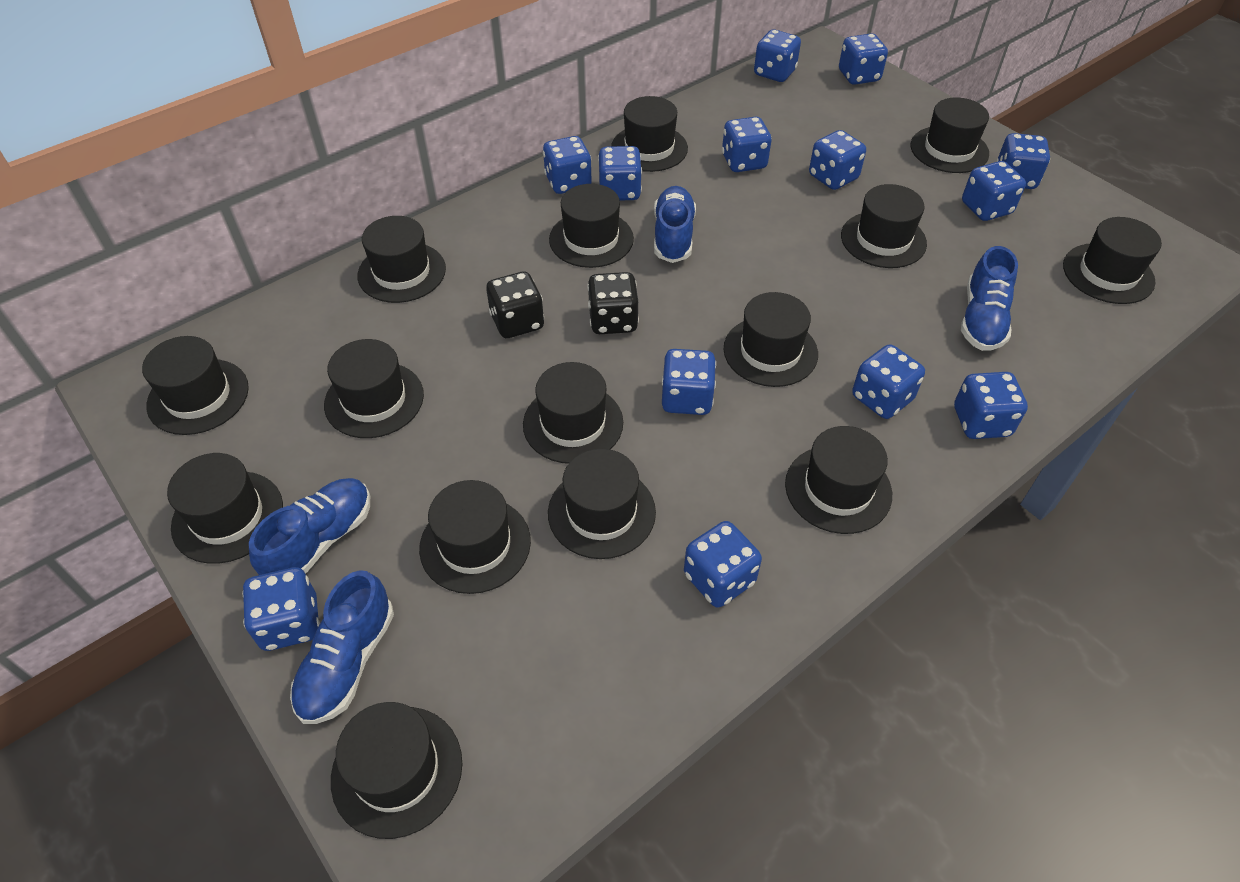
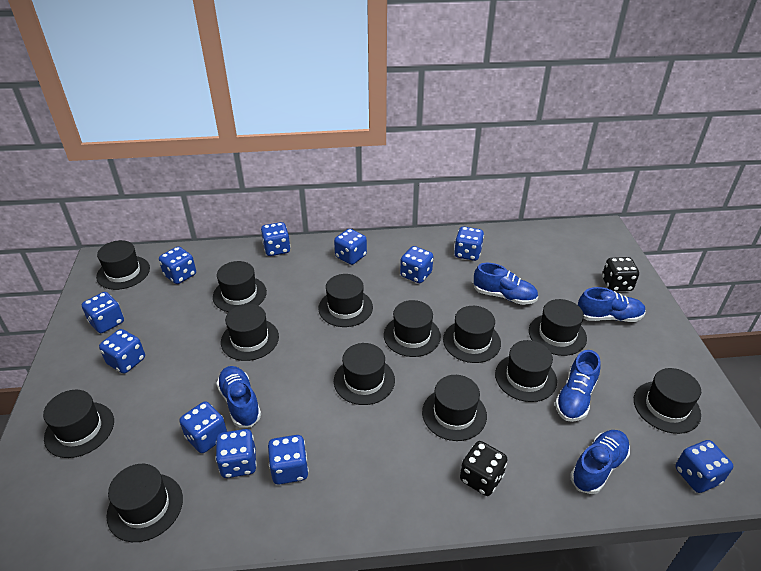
black hat: [142,336,249,435] [167,453,283,564] [324,339,424,438] [331,702,462,839] [357,216,446,303] [419,480,531,594] [523,362,623,464] [548,449,656,559] [549,184,634,268] [611,96,688,172] [723,292,818,387] [785,426,892,534] [841,184,927,268] [911,98,989,173] [1063,217,1162,304] = 15 -> [43,390,114,458] [96,240,150,290] [106,464,183,542] [213,261,267,312] [221,304,279,361] [318,274,373,327] [334,343,395,405] [384,300,441,357] [422,375,487,441] [443,306,501,363] [495,340,557,402] [529,299,587,356] [634,368,701,434] = 13
blue dice: [242,567,320,651] [543,136,592,194] [598,146,642,200] [662,349,716,415] [684,521,762,608] [722,117,772,172] [754,30,801,82] [809,130,866,190] [839,34,888,85] [852,344,925,419] [954,372,1028,439] [962,161,1026,221] [996,133,1050,189] = 13 -> [82,292,124,333] [99,329,145,373] [159,246,196,284] [179,402,227,453] [215,429,257,478] [261,222,291,256] [268,435,309,485] [334,229,367,265] [400,246,433,283] [454,227,484,261] [675,440,733,493] = 11
blue shoe: [249,478,370,575] [290,570,394,724] [654,186,696,263] [961,246,1018,351] = 4 -> [216,366,261,427] [473,263,538,305] [555,350,601,422] [570,430,630,494] [578,287,646,322] = 5

